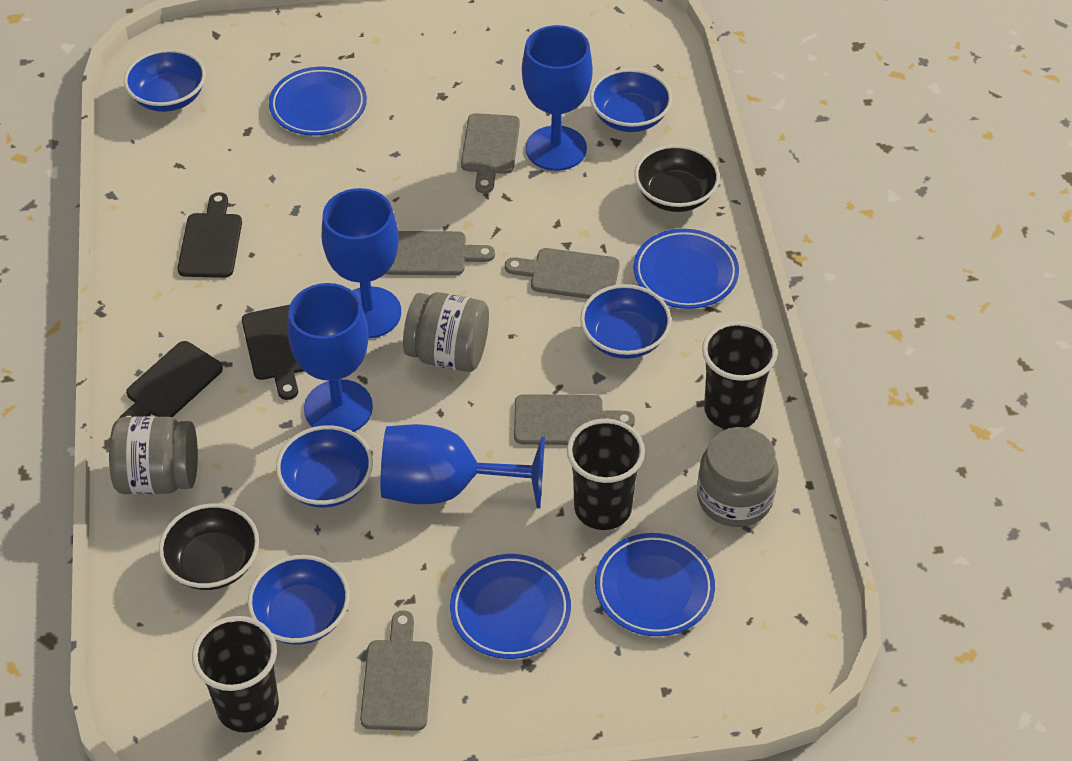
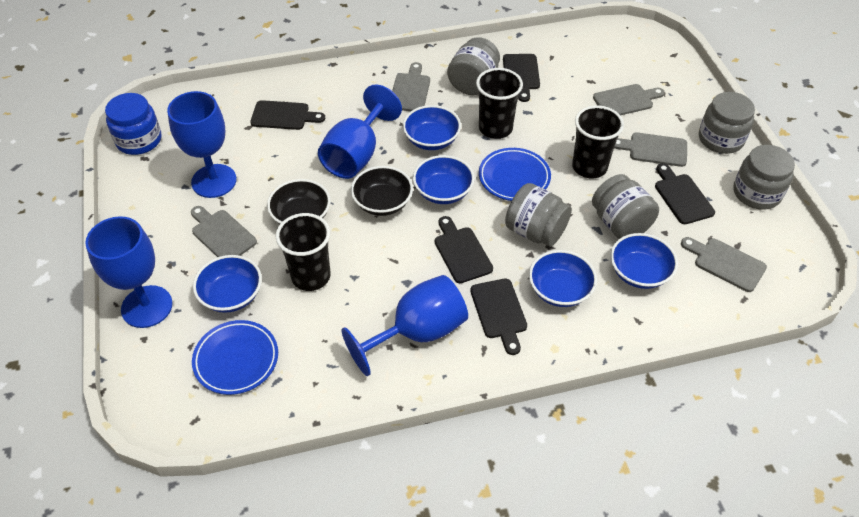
black cutting board: [119,341,223,418] [177,192,242,278] [242,305,304,400] = 3 -> [250,100,325,130] [435,216,493,283] [470,279,527,355] [503,54,540,102] [655,163,715,224] = 5
blue jar: none = 0 -> [105,93,161,155] = 1
blue plate: [269,67,367,135] [450,554,571,659] [595,533,715,636] [633,229,739,309] = 4 -> [192,320,278,395] [479,148,551,201] = 2
grey jar: [109,416,198,495] [403,292,489,372] [697,427,778,527] = 3 -> [447,37,500,95] [505,183,572,246] [592,174,659,239] [699,92,755,154] [733,145,795,210] = 5

